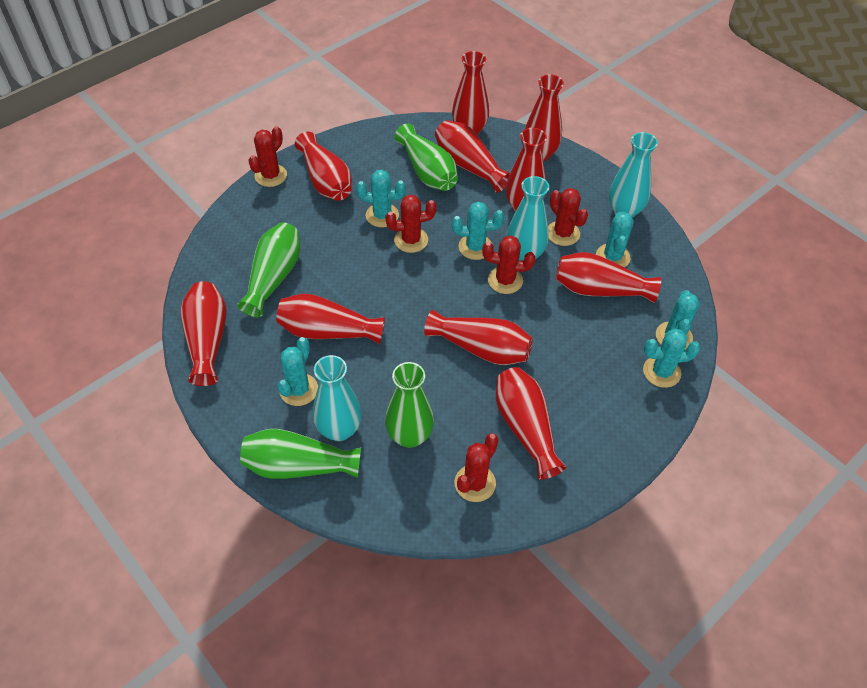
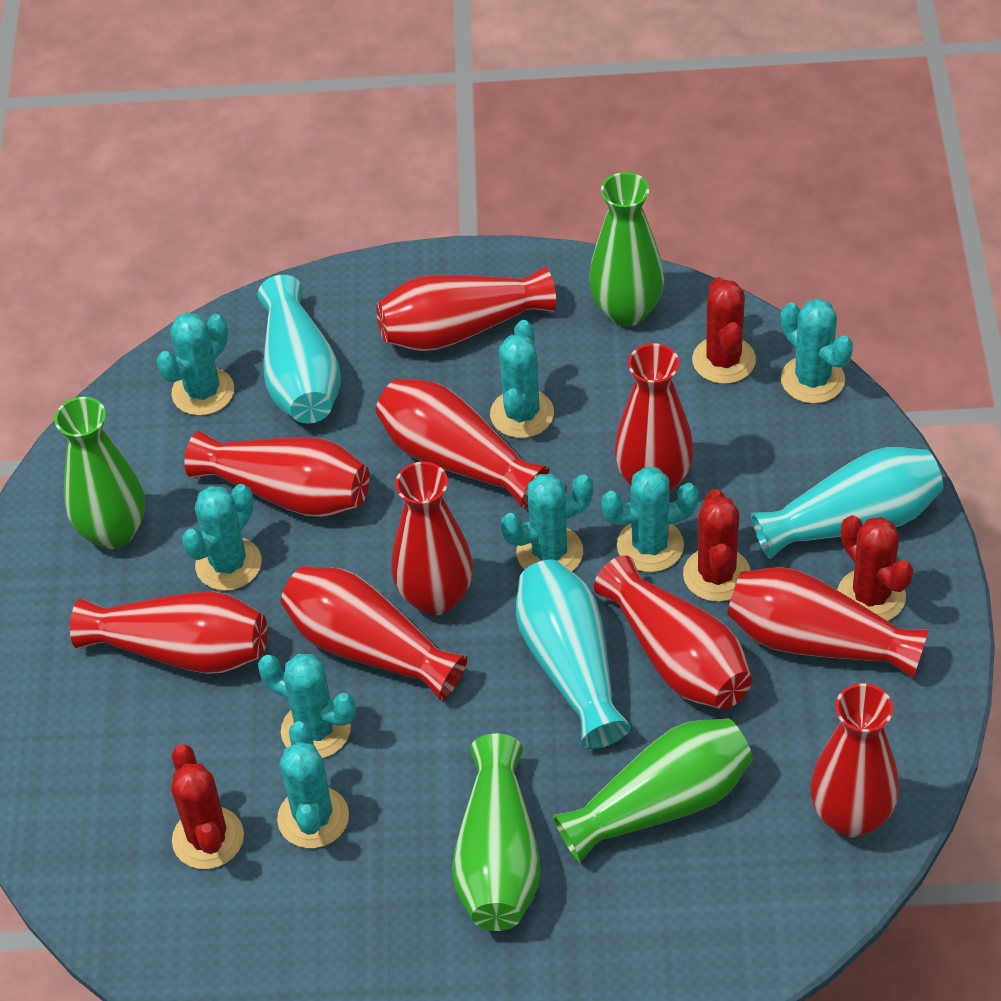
red cactus: [248,126,287,187] [385,195,437,253] [454,434,499,502] [482,236,535,294] [548,188,588,246] = 5 -> [171,744,244,869] [683,489,751,602] [692,277,756,384] [837,515,913,621] = 4
turquoise cactus: [278,337,318,406] [356,170,406,227] [452,202,504,260] [596,211,634,268] [643,329,700,388] [656,290,700,350] = 6 -> [156,312,234,416] [182,484,262,591] [258,654,356,758] [277,721,349,848] [490,320,554,438] [500,474,593,571] [601,467,699,572] [781,299,853,404] = 8

